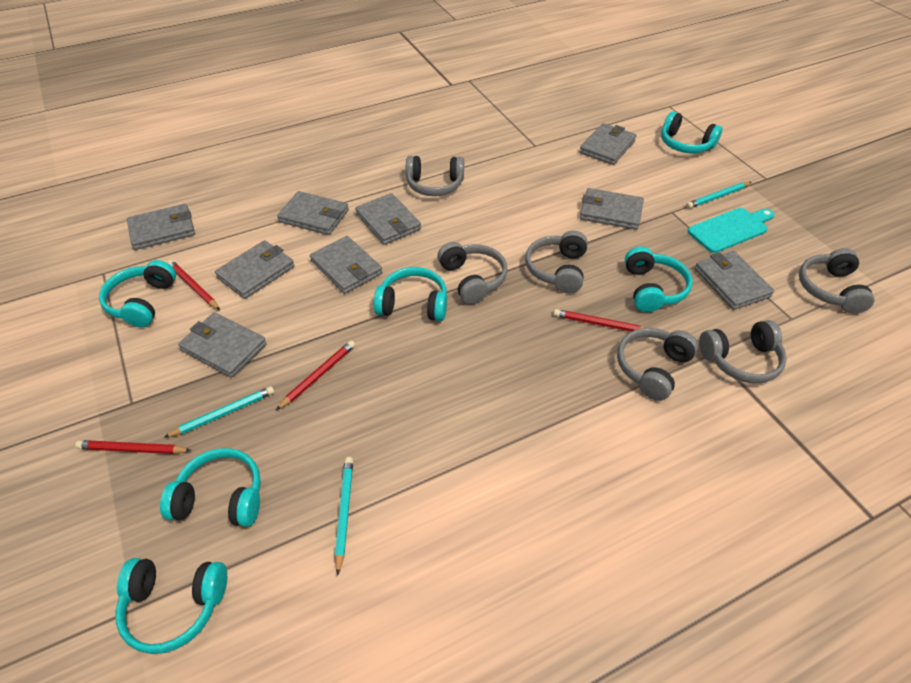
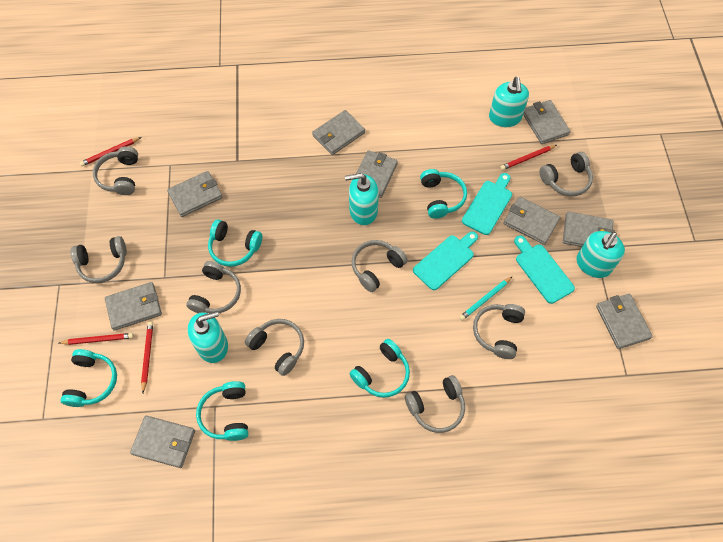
grey headphones: [406,156,464,196] [438,242,508,304] [525,231,588,293] [617,328,698,401] [699,320,787,383] [799,248,875,314] = 6 -> [71,236,127,283] [93,146,138,195] [186,261,241,313] [245,319,304,376] [352,240,408,292] [405,375,465,433] [473,304,525,359] [539,152,593,196] = 8
turquoise cutting board: [688,208,775,253] = 1 -> [413,231,478,290] [462,173,512,235] [514,235,575,304] = 3
turquoise headphones: [99,260,176,327] [115,558,227,654] [160,448,261,527] [374,267,447,321] [625,247,693,312] [661,111,722,153] = 6 -> [60,349,117,407] [196,381,248,441] [208,219,262,267] [349,339,410,398] [420,169,467,219] = 5
turquoise pencil: [164,386,275,438] [335,457,353,576] [686,182,751,209] = 3 -> [459,276,513,321] = 1
turquoise soap dispenser: none = 0 -> [187,311,228,363] [345,173,379,225] [489,77,529,127] [576,231,625,278] = 4

